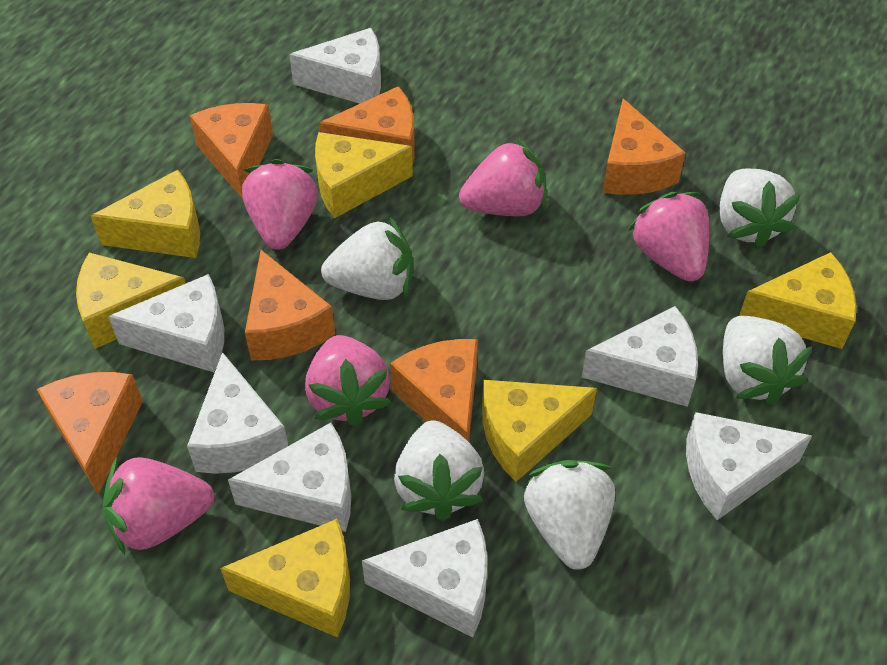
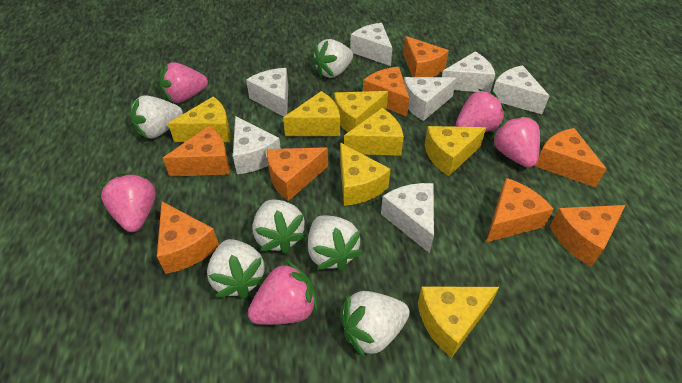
orange cheese: [37,372,143,495] [190,103,273,199] [245,250,335,360] [319,86,415,165] [390,339,478,442] [602,99,686,195] = 6 -> [157,201,219,274] [163,126,230,177] [267,147,328,201] [363,67,410,117] [403,36,449,77] [486,178,553,243] [535,128,606,188] [550,205,626,267] = 8
white strawberry: [321,217,413,300] [394,421,484,521] [523,460,615,570] [720,169,801,249] [723,316,812,406] = 5 -> [130,95,183,139] [207,239,266,299] [252,199,307,254] [308,215,363,271] [312,39,353,78] [340,291,410,358] = 6
yellow cheese: [76,253,186,349] [91,170,200,258] [220,519,350,638] [315,132,413,218] [482,380,597,482] [739,252,857,349] = 6 -> [168,96,231,142] [283,91,340,136] [334,91,388,133] [340,143,391,206] [344,108,404,156] [418,286,499,358] [425,126,486,176] = 7

